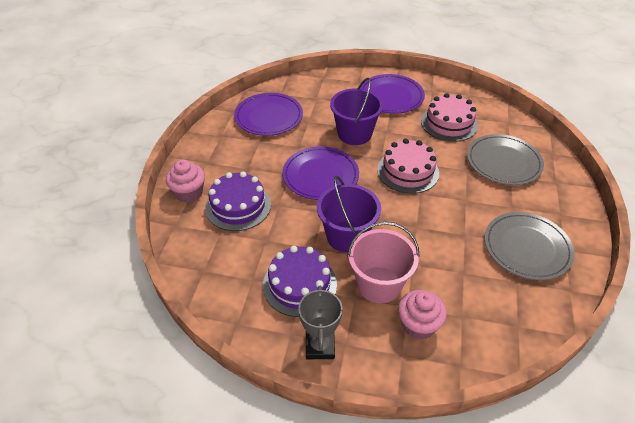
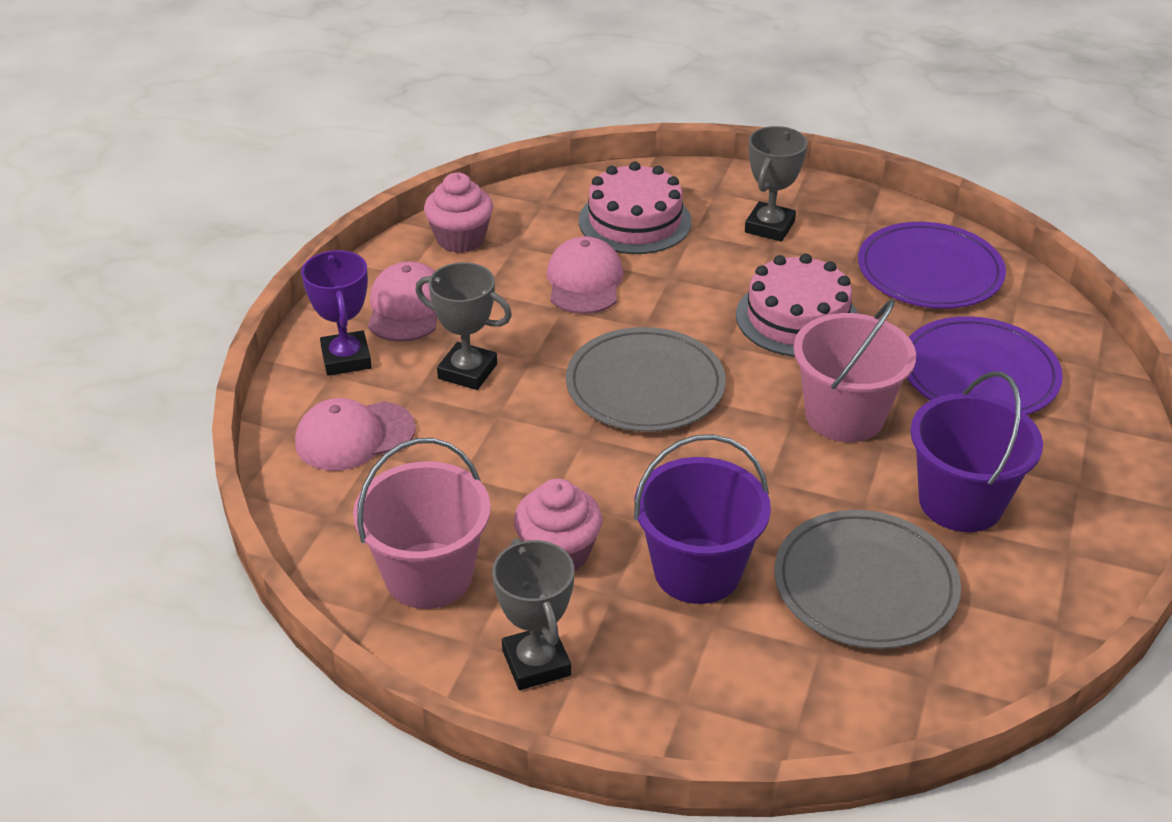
grey trophy: [298,286,343,359] = 1 -> [415,262,512,390] [492,538,574,690] [745,126,807,242] = 3
pink bucket: [347,222,419,304] = 1 -> [353,438,491,609] [794,299,916,442] = 2
pink cap: none = 0 -> [295,398,416,471] [368,262,437,342] [547,236,624,314] = 3
purple cake: [205,172,271,231] [263,246,337,317] = 2 -> none = 0
purple plate: [234,93,303,136] [283,146,359,200] [360,74,425,114] = 3 -> [858,222,1006,309] [907,316,1063,415] = 2
purple trophy: none = 0 -> [301,250,372,376] = 1

